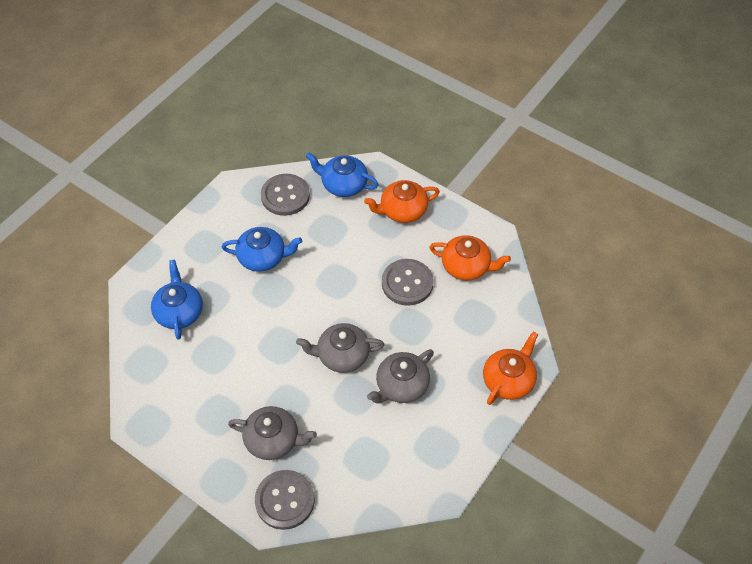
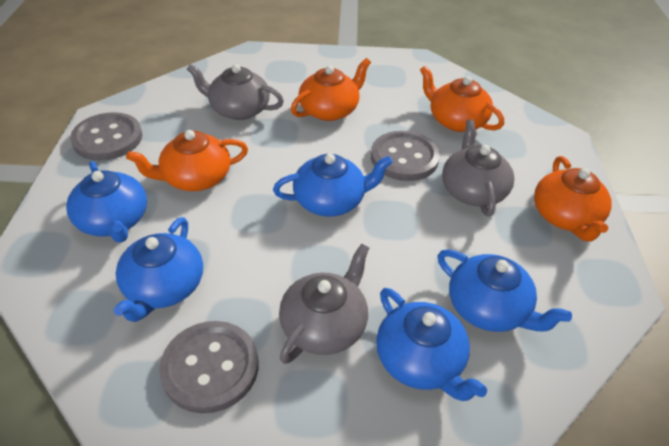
blue teapot: [151,260,203,340] [221,227,302,272] [306,153,379,197] = 3 -> [66,161,147,243] [114,217,203,322] [273,154,393,217] [376,288,487,401] [438,249,572,332] = 5
orange teapot: [364,180,440,223] [429,235,511,280] [483,332,538,405] = 3 -> [126,130,248,191] [291,58,371,121] [420,66,504,132] [534,156,612,242] = 4

